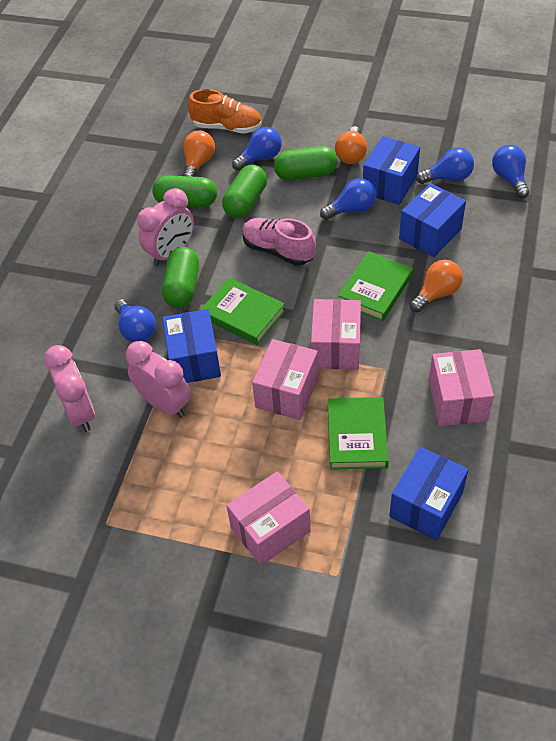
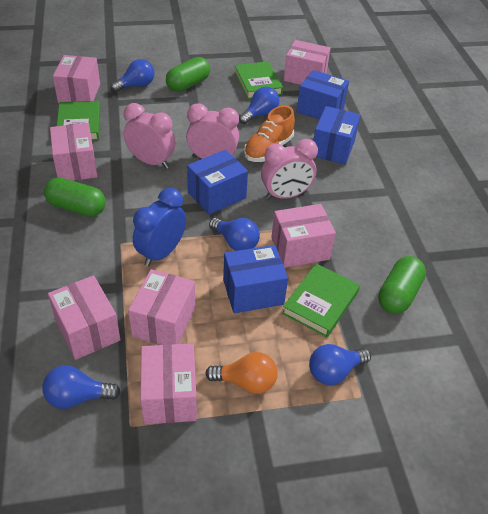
blue clock: none = 0 -> [133,188,186,267] = 1
green capsule: [152,175,217,208] [162,247,199,308] [222,165,267,218] [274,146,337,181] = 4 -> [44,177,106,217] [166,57,210,92] [378,256,426,314] = 3
orange light bulb: [182,130,215,177] [335,126,367,164] [410,260,463,313] = 3 -> [205,352,278,394] = 1
pink box: [226,471,311,566] [252,339,318,420] [311,299,361,370] [429,349,494,426] = 4 -> [48,275,121,360] [50,123,98,181] [53,55,100,103] [128,269,195,345] [140,343,197,424] [271,204,336,268] [284,40,330,85] = 7
pink shoe: [242,218,316,266] = 1 -> none = 0

